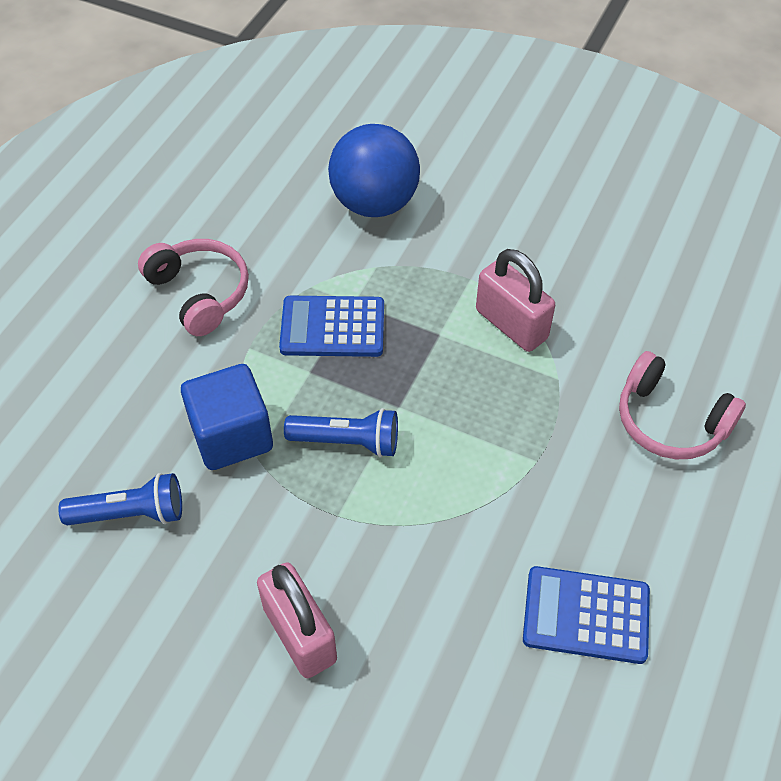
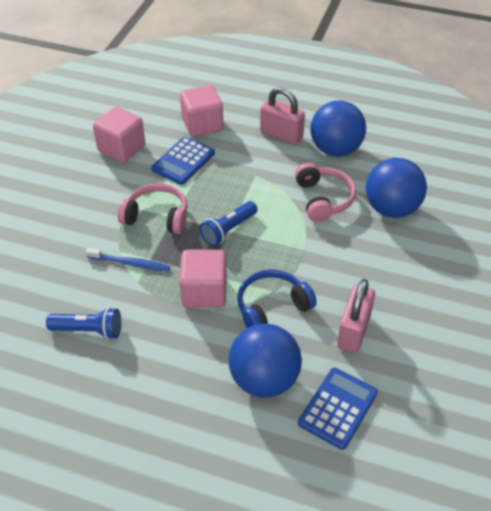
blue ball: [328,124,420,217] = 1 -> [229,324,302,398] [311,101,366,157] [366,158,427,218] = 3
blue cube: [181,364,273,470] = 1 -> none = 0
blue headphones: none = 0 -> [237,269,317,328] = 1
blue toothbrush: none = 0 -> [86,248,170,272] = 1
pink cube: none = 0 -> [93,107,145,163] [179,250,227,308] [180,85,224,137] = 3

